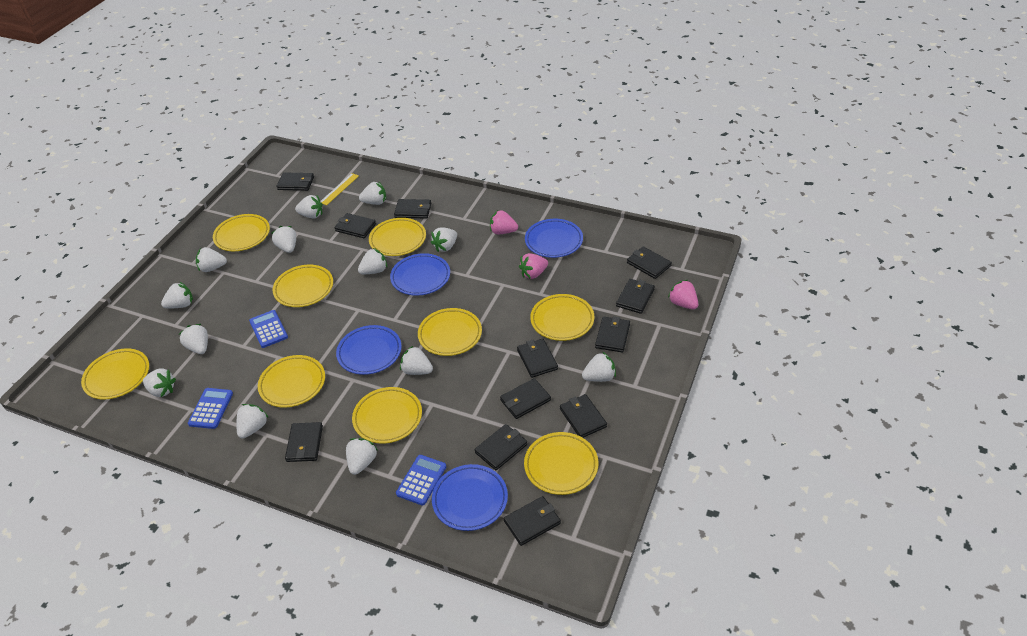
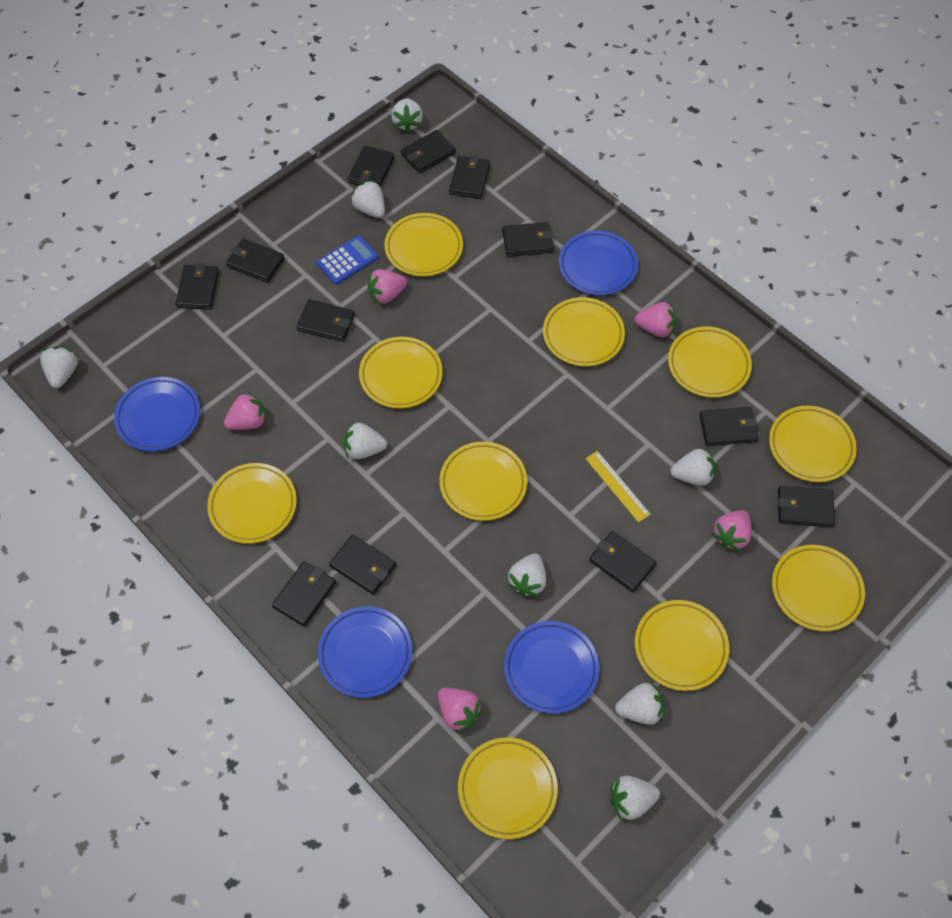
blue calculator: [188,388,233,429] [249,310,288,348] [396,455,446,506] = 3 -> [317,236,378,285] = 1
pink strawberry: [490,210,518,234] [519,253,548,279] [668,280,698,309] = 3 -> [224,392,266,430] [367,269,407,304] [438,688,483,733] [635,302,676,337] [711,510,752,551] = 5
white strawberry: [143,369,176,397] [161,282,193,308] [179,324,208,354] [196,247,227,272] [236,404,269,438] [272,226,296,253] [295,195,323,219] [346,438,377,475] [358,248,387,274] [359,182,386,205] [400,346,433,375] [431,227,457,252] [582,352,616,382] = 13 -> [40,346,78,388] [344,422,387,459] [351,180,385,218] [391,98,423,132] [507,554,546,596] [611,775,660,820] [615,683,664,725] [671,448,715,486] = 8
yellow plate: [81,349,149,399] [213,214,270,251] [258,355,325,407] [272,265,333,307] [352,387,422,444] [369,218,426,256] [418,308,482,356] [524,432,598,495] [530,294,594,341] = 9 -> [207,463,297,544] [359,337,443,408] [384,213,463,277] [439,442,527,521] [458,737,558,839] [543,297,625,366] [635,600,729,691] [668,326,752,398] [769,406,857,482] [772,545,865,631] = 10

